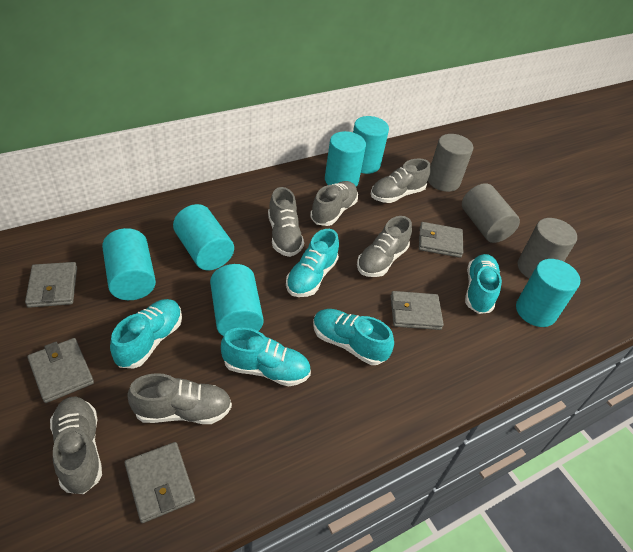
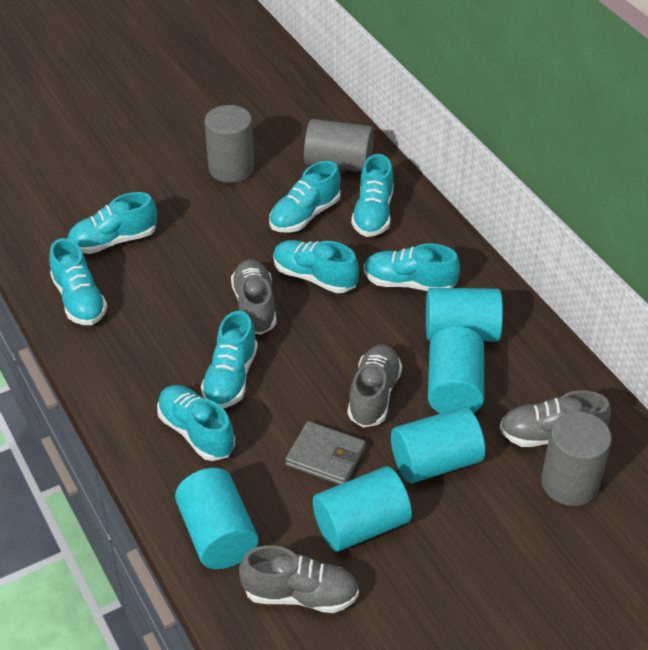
grey shoe: [50,396,102,494] [127,373,232,424] [268,187,304,257] [310,181,358,226] [357,216,412,277] [371,158,430,203] = 6 -> [231,259,276,335] [239,545,359,613] [348,345,402,428] [500,390,611,447] = 4
grey wallet: [25,262,77,308] [27,338,94,403] [125,442,195,523] [390,291,444,330] [419,222,463,258] = 5 -> [285,421,366,485] = 1
turquoise cylinder: [102,228,156,300] [173,204,234,270] [210,264,264,336] [325,131,366,187] [353,116,389,174] [516,259,580,327] = 6 -> [175,468,258,569] [313,467,412,552] [391,407,485,483] [426,288,503,341] [428,326,484,413] = 5
turquoise shoe: [110,299,182,369] [221,327,311,386] [286,229,339,297] [313,309,394,365] [465,254,502,314] = 5 -> [50,238,107,325] [67,192,157,254] [157,385,235,461] [201,311,258,409] [269,161,341,233] [273,240,359,293] [351,154,394,237] [364,243,460,291] = 8

